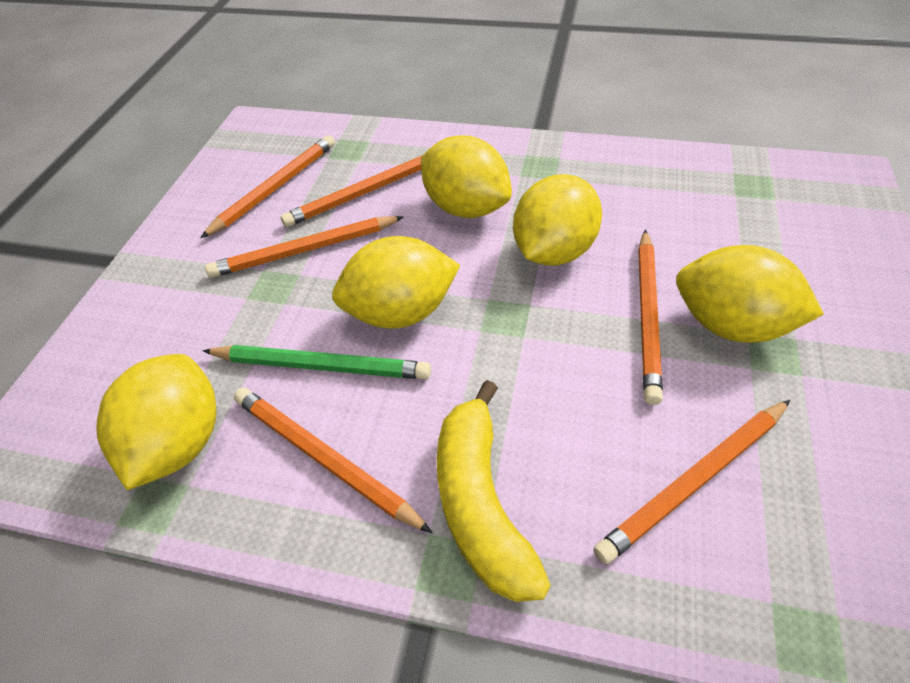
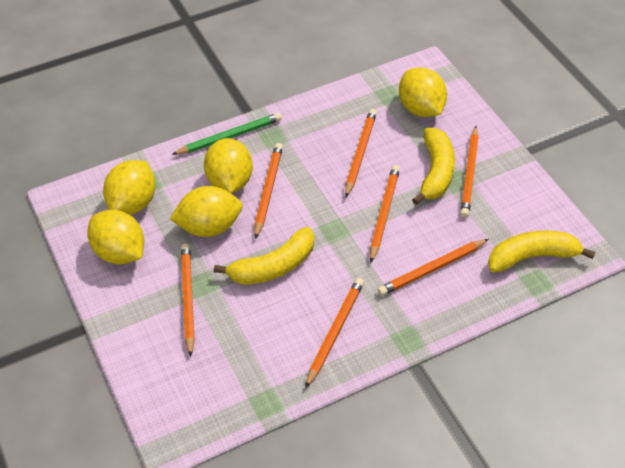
orange pencil: [200,135,335,238] [205,216,404,278] [234,388,432,533] [280,156,421,227] [593,400,790,564] [638,230,663,405] = 6 -> [181,243,195,357] [255,143,283,239] [305,278,364,388] [345,109,377,197] [370,165,400,262] [378,239,489,296] [460,126,479,218] = 7
yellow banana: [437,380,551,602] = 1 -> [214,227,314,285] [412,128,455,205] [488,231,595,272] = 3

